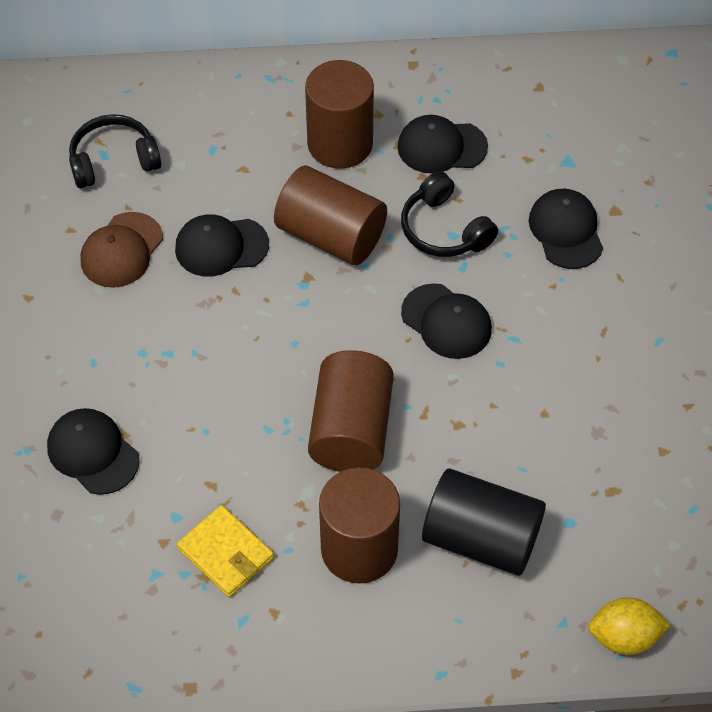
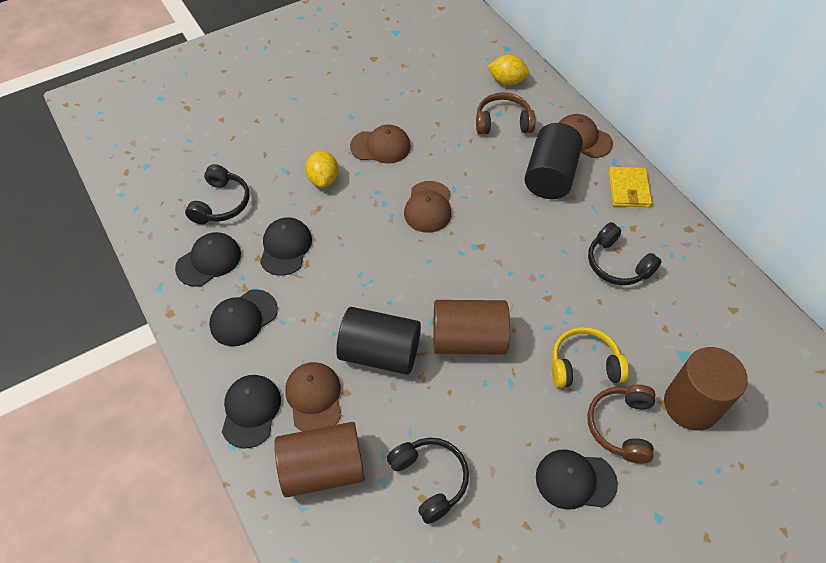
black cylinder: [422,468,546,576] = 1 -> [336,307,421,375] [525,123,583,199] = 2
black headphones: [69,114,161,188] [401,171,498,257] = 2 -> [185,164,250,224] [387,437,469,524] [588,222,662,285] = 3
brown cap: [80,212,163,288] = 1 -> [285,362,342,431] [350,125,411,164] [404,181,451,233] [559,114,613,158] = 4
brown cylinder: [274,166,387,265] [305,60,374,169] [308,350,394,472] [319,467,400,584] = 4 -> [274,422,365,497] [434,300,510,355] [664,347,748,431] = 3
brown headphones: none = 0 -> [476,92,536,134] [587,385,655,464] = 2
yellow headphones: none = 0 -> [552,327,629,388] = 1
yellow lemon: [588,597,671,655] = 1 -> [305,150,338,188] [487,55,529,85] = 2

